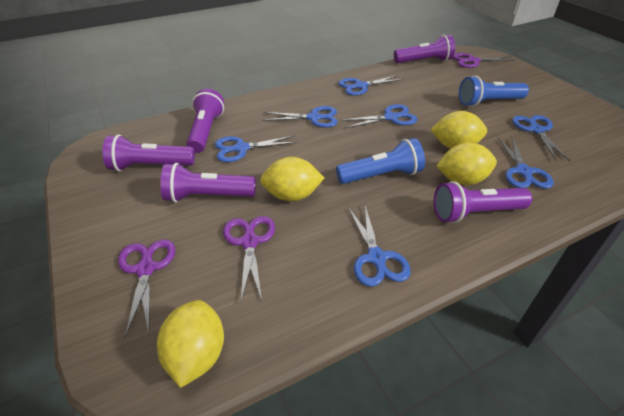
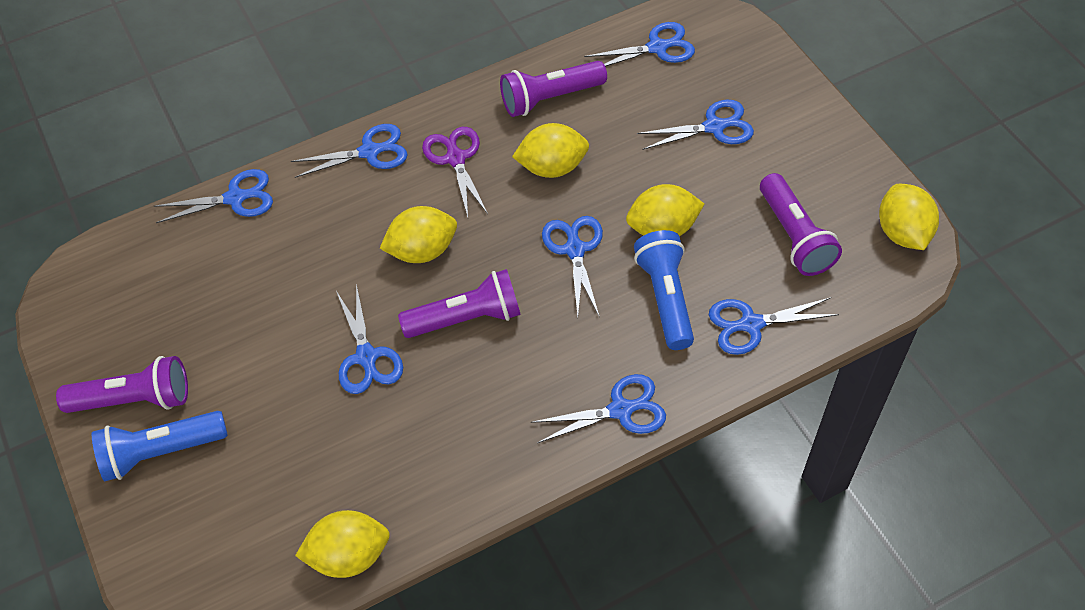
blue scissors: [215,135,298,162] [262,106,338,128] [338,75,404,96] [341,104,417,128] [348,206,411,287] [497,137,554,189] [512,115,571,162] = 7 -> [154,169,273,223] [291,124,408,178] [336,284,403,394] [531,374,666,443] [542,216,603,316] [584,22,695,67] [637,100,754,150] [709,297,839,355] = 8
purple flashlight: [102,135,195,171] [160,163,256,203] [186,89,224,153] [394,35,455,63] [434,181,532,223] = 5 -> [56,356,188,413] [398,269,521,338] [500,61,607,117] [760,173,842,276] = 4
purple scissors: [118,239,175,338] [223,216,275,301] [453,53,516,68] = 3 -> [422,127,488,217] = 1
yellow lemon: [157,300,224,388] [260,157,324,201] [431,111,487,149] [437,142,497,185] = 4 -> [295,510,390,578] [379,206,457,263] [512,123,589,178] [626,184,704,236] [879,184,939,250] = 5

